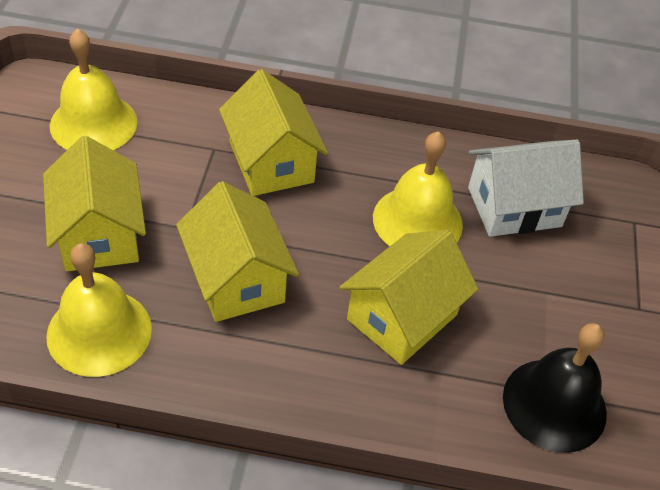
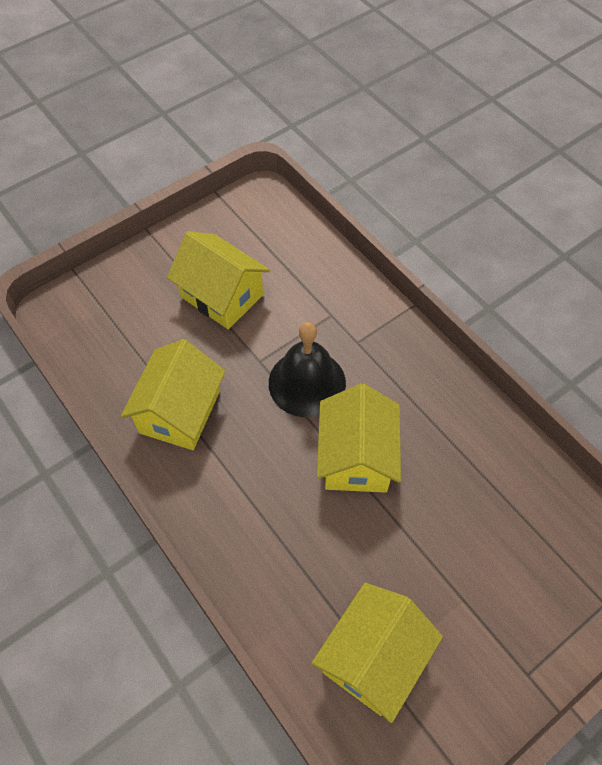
white house: [468,140,584,237] = 1 -> none = 0
yellow bell: [46,243,152,377] [50,28,138,150] [373,131,463,246] = 3 -> none = 0

